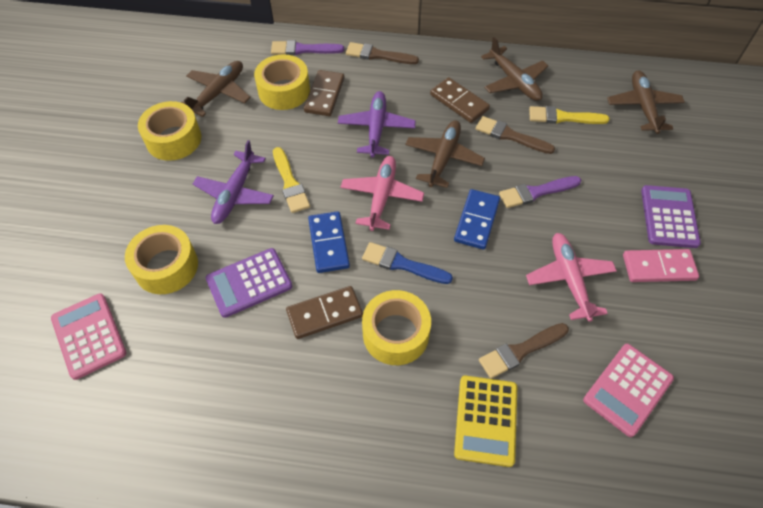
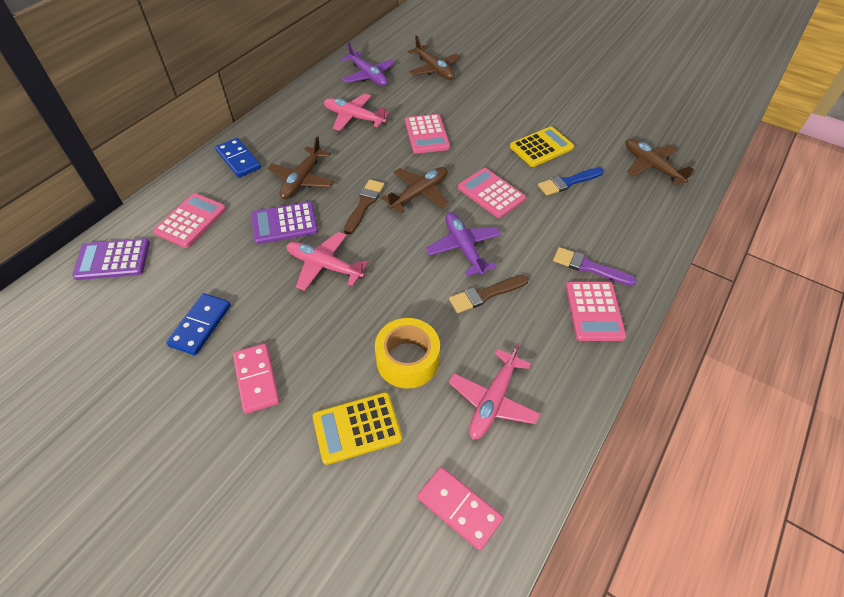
brown brush: [346,42,419,64] [476,116,555,154] [479,323,569,379] = 3 -> [344,179,384,234] [449,275,529,313] = 2
brown domino: [286,286,363,339] [304,70,344,116] [430,77,490,123] = 3 -> none = 0
pink calculator: [51,293,126,380] [583,344,674,437] = 2 -> [153,193,226,248] [405,114,450,154] [458,168,526,218] [566,281,626,341] = 4
pink domino: [623,249,699,282] = 1 -> [233,343,280,414] [417,467,503,551] = 2
pink plane: [341,156,424,231] [526,233,617,322] = 2 -> [286,232,369,291] [324,93,390,131] [448,343,540,440] = 3
purple brush: [271,40,344,55] [499,176,581,208] = 2 -> [553,247,637,286] = 1
yellow brush: [273,147,310,213] [529,106,610,124] = 2 -> none = 0
yellow calculator: [454,376,517,467] = 1 -> [312,392,402,465] [510,126,574,167] = 2
yellow tape: [125,225,198,294] [138,101,201,161] [254,54,310,110] [362,290,431,365] = 4 -> [375,318,440,389] = 1

